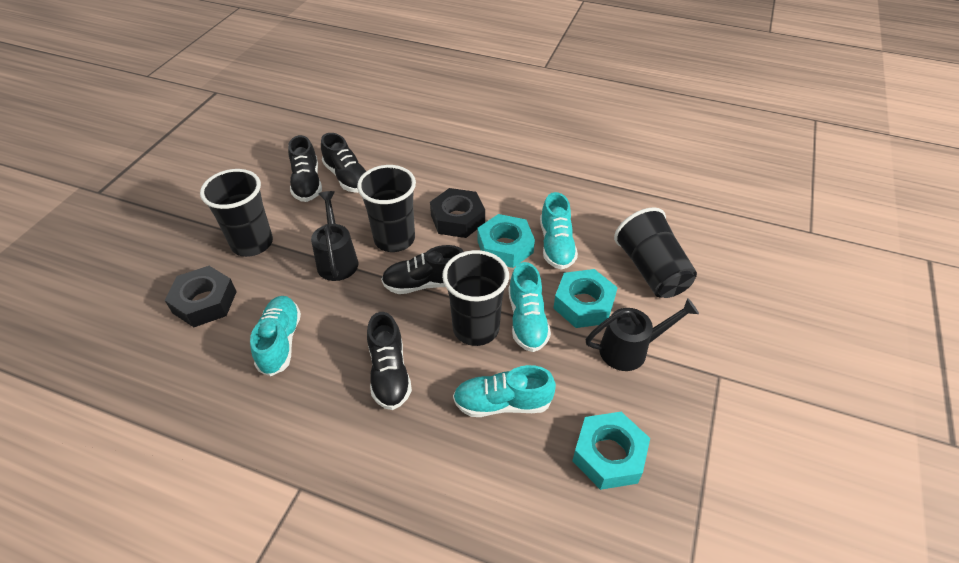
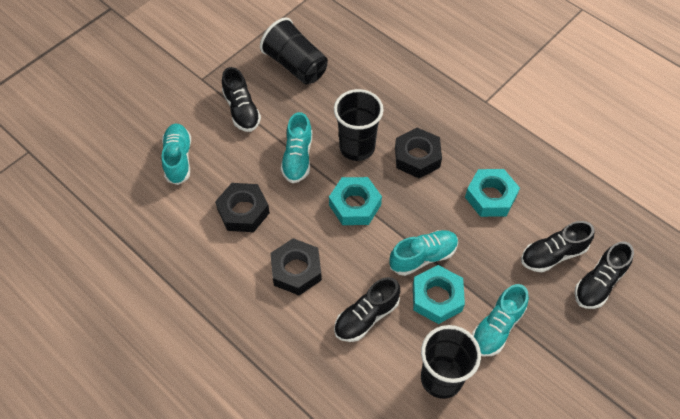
black cup: [200,169,273,257] [357,165,416,252] [442,250,509,346] [614,207,697,298] = 4 -> [260,18,328,84] [334,89,383,161] [421,325,481,399] = 3
black nut: [165,266,237,327] [430,188,485,238] = 2 -> [215,183,270,232] [270,238,322,295] [395,128,442,178] = 3
black watering can: [311,191,358,281] [586,298,699,371] = 2 -> none = 0

